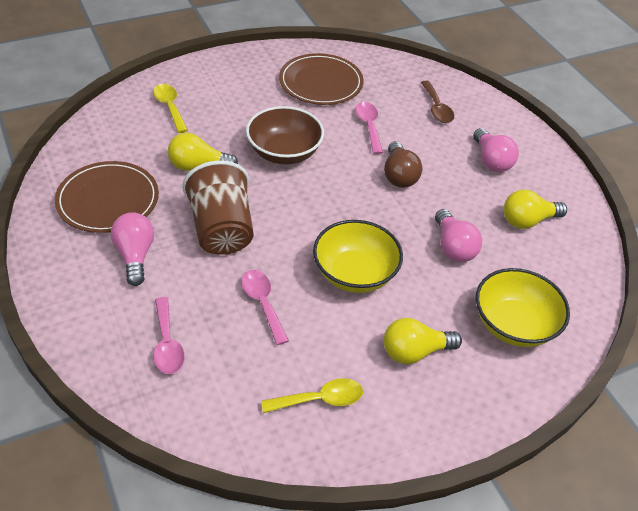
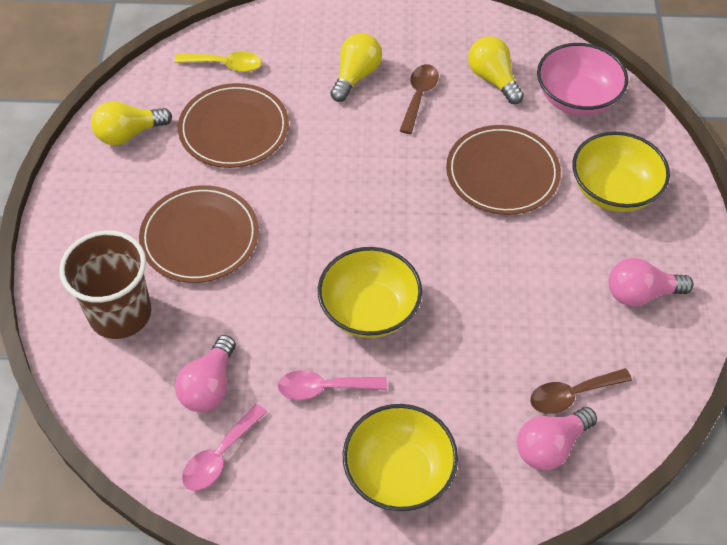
brown bowl: [246,106,324,164] = 1 -> none = 0
brown light bulb: [384,141,422,188] = 1 -> none = 0
brown plate: [55,161,159,233] [279,53,364,105] = 2 -> [139,185,259,283] [178,83,289,168] [446,125,561,215] = 3
brown spoon: [421,81,454,123] = 1 -> [400,64,439,134] [530,368,632,414] = 2
pink bowl: none = 0 -> [537,43,628,116] = 1
pink spoon: [153,297,184,374] [241,270,289,345] [355,102,383,154] = 3 -> [182,404,267,491] [278,370,387,400] = 2
yellow bowl: [313,220,403,293] [476,268,570,347] = 2 -> [318,247,422,338] [343,404,458,511] [572,132,670,212] = 3
yellow spoon: [153,84,188,133] [261,378,363,413] = 2 -> [174,51,262,72] = 1

